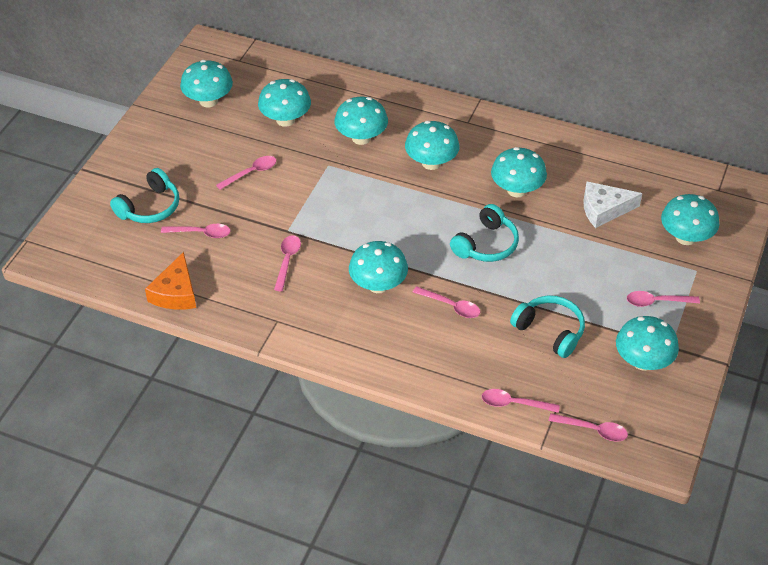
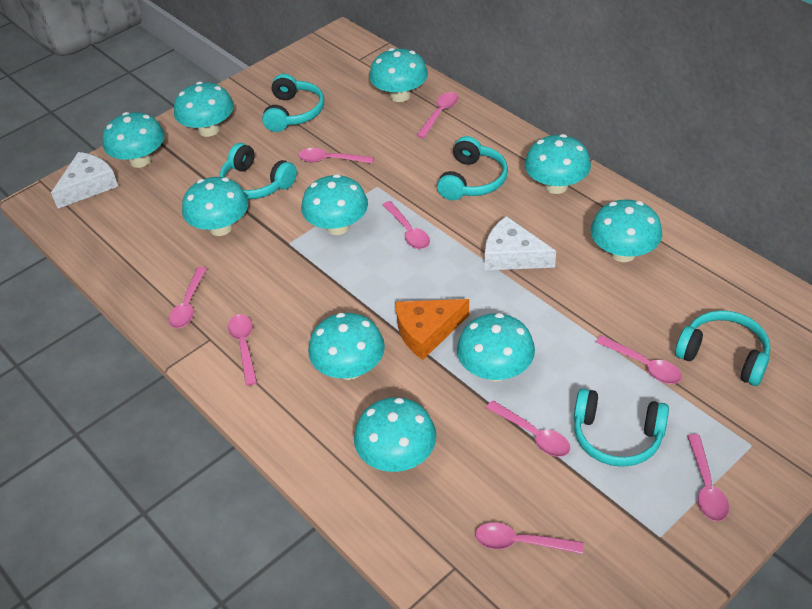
pink spoon: [161,224,230,238] [216,156,276,190] [274,235,301,291] [413,286,480,318] [482,389,560,413] [549,413,628,441] [627,291,700,307] = 7 -> [169,267,207,328] [228,314,257,386] [298,148,374,164] [383,201,430,249] [416,92,458,138] [475,523,584,554] [486,400,570,457] [596,335,682,384] [687,434,729,521] = 9
turquoise headphones: [110,168,179,223] [450,204,519,262] [510,295,585,358] = 3 -> [219,143,297,199] [262,74,324,132] [437,136,508,201] [574,388,669,467] [675,310,770,386] = 5
turquoise mushroom: [180,60,233,108] [258,79,311,127] [334,97,388,145] [349,241,408,293] [405,121,460,170] [491,147,547,197] [616,316,679,371] [661,194,719,245] = 8 -> [103,112,164,168] [174,81,234,137] [182,177,248,236] [301,174,368,235] [308,313,385,380] [354,397,437,472] [369,48,428,102] [457,313,535,381] [525,134,591,194] [591,199,662,262] = 10
white cheese: [583,182,642,228] = 1 -> [51,152,119,208] [485,216,556,270] = 2

